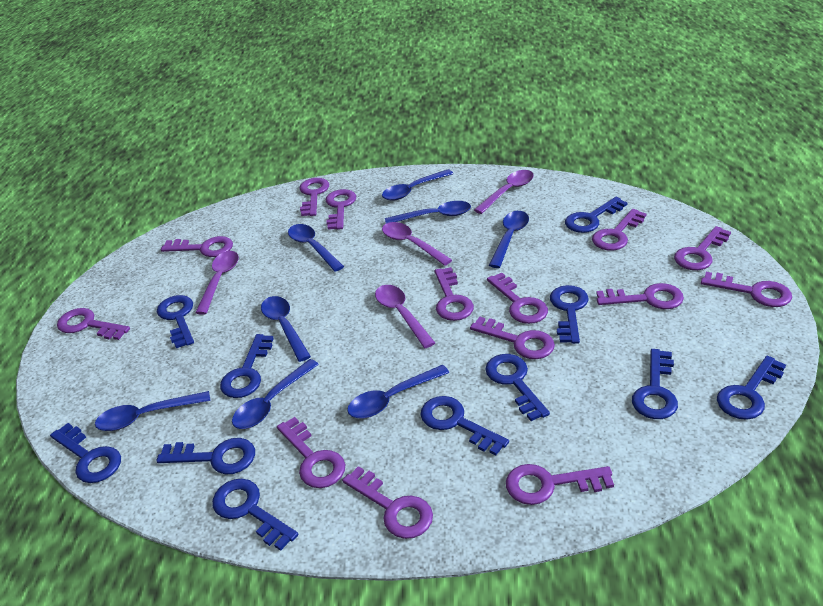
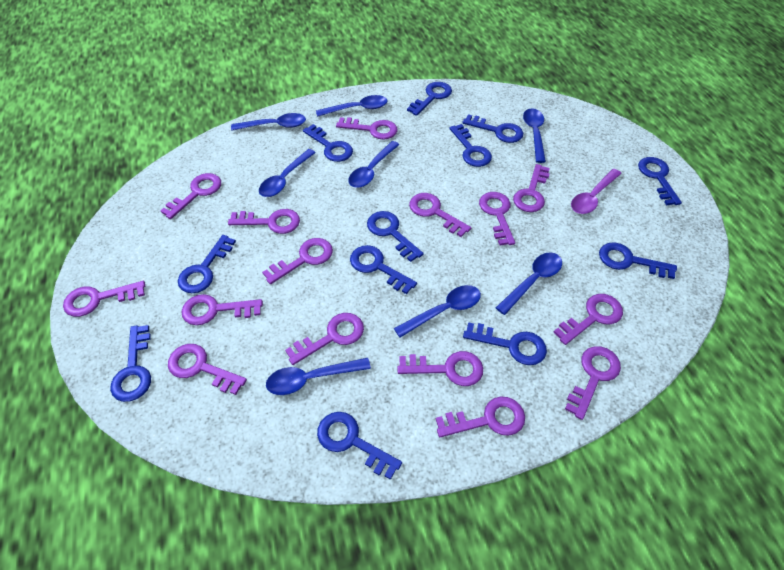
blue key: [50,423,121,483] [156,438,255,474] [157,295,194,349] [212,479,298,551] [220,334,274,398] [421,396,509,456] [485,354,550,421] [550,285,589,344] [565,197,627,233] [632,349,678,419] [717,356,786,420] = 11 -> [110,325,151,402] [178,235,236,293] [303,124,353,162] [317,412,402,480] [350,245,417,294] [367,211,424,262] [407,82,452,116] [449,124,492,167] [462,114,523,143] [463,322,547,365] [599,242,677,279] [638,157,682,205] = 12
purple key: [57,308,130,340] [161,236,233,257] [277,417,345,488] [300,178,329,216] [326,189,356,230] [342,466,433,539] [434,267,474,321] [470,317,555,359] [487,273,548,324] [506,464,614,505] [592,209,646,250] [596,283,684,309] [674,226,731,270] [701,272,792,307] = 14 -> [63,281,145,317] [161,173,221,219] [168,344,247,395] [182,294,263,325] [228,209,300,234] [262,238,333,284] [285,313,364,365] [336,117,397,140] [397,351,483,386] [409,193,471,237] [436,397,525,437] [479,192,515,245] [513,164,550,212] [553,294,623,345] [565,346,621,420] = 15
purple spoon: [195,251,239,315] [375,285,435,348] [382,222,452,266] [474,170,534,214] = 4 -> [571,169,621,214] = 1

